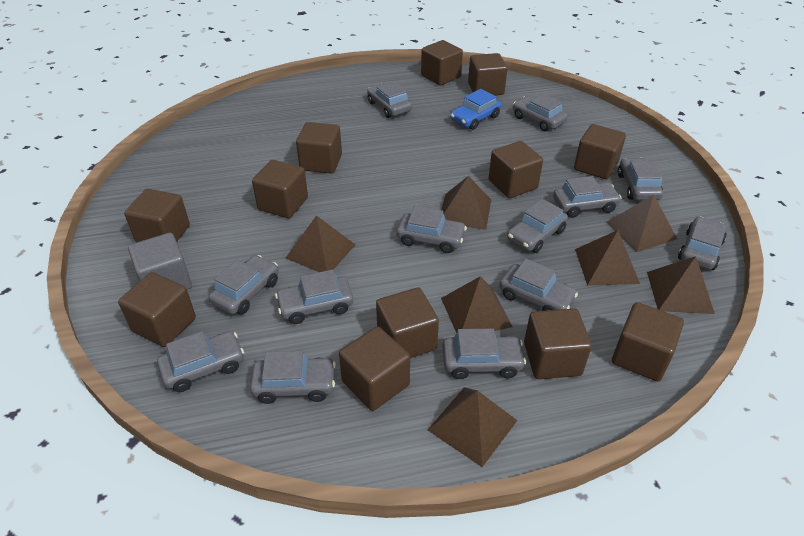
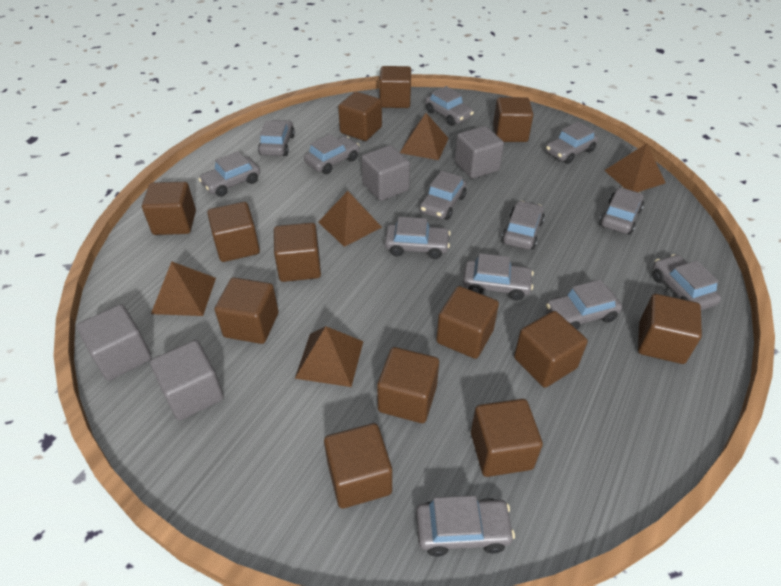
blue car: [450,89,501,130] = 1 -> none = 0
brown cube: [118,272,196,347] [124,189,190,243] [252,160,308,218] [296,122,342,174] [339,326,410,411] [376,287,439,358] [421,40,463,86] [468,53,508,96] [489,141,543,198] [524,309,592,379] [574,124,626,179] [612,302,684,381] = 12 -> [142,182,196,235] [207,202,260,262] [215,277,279,344] [274,223,321,282] [324,423,392,509] [338,92,382,141] [377,347,439,423] [379,66,411,108] [436,286,499,359] [471,399,543,477] [493,97,533,142] [514,311,588,388] [638,294,702,364] = 13
brown pyramid: [286,215,355,272] [428,387,518,467] [441,176,491,230] [441,276,513,333] [575,230,640,286] [607,195,677,252] [647,256,715,314] = 7 -> [151,262,216,316] [295,326,363,387] [318,191,382,247] [400,113,449,160] [604,143,666,192] = 5
grey cube: [128,233,192,290] = 1 -> [77,304,152,381] [150,340,224,421] [361,145,410,201] [455,126,504,179] = 4

